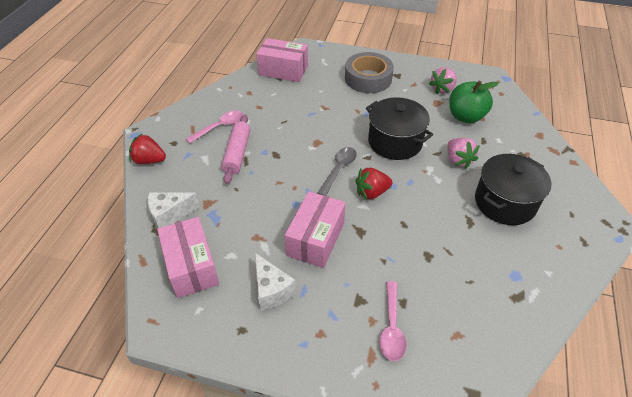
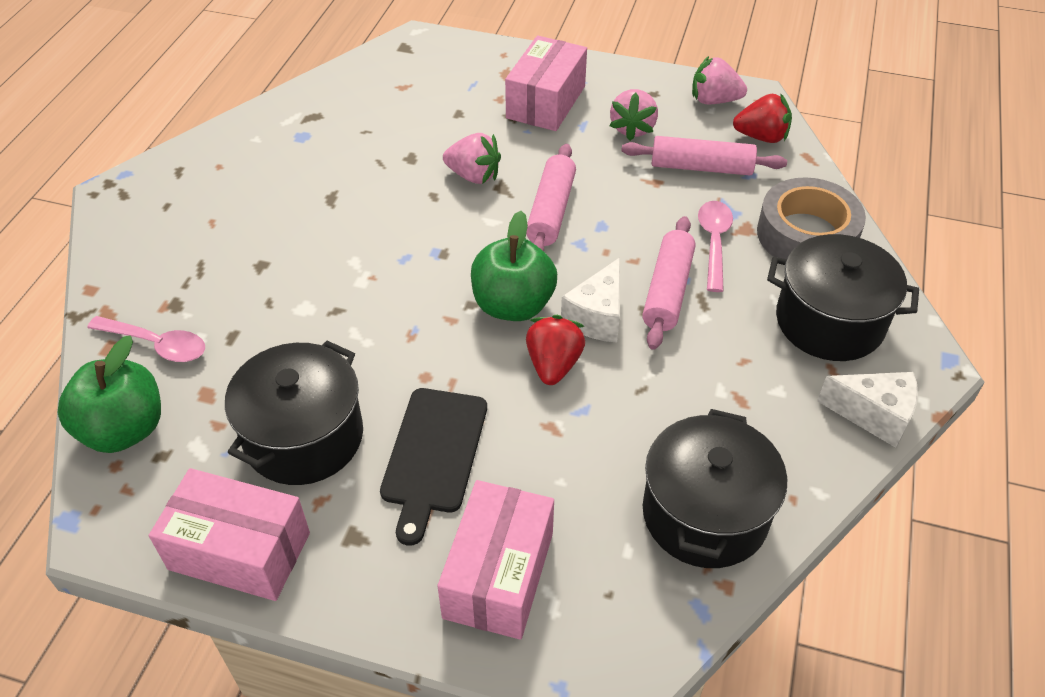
black cutting board: none = 0 -> [380,388,487,545] = 1
black pot: [366,97,433,160] [475,154,551,225] = 2 -> [225,341,363,485] [643,409,787,568] [767,234,919,361] = 3
green apple: [449,81,499,123] = 1 -> [58,336,161,453] [471,211,557,321] = 2
grey spoon: [318,147,357,196] = 1 -> none = 0
pink rolling pin: [222,115,250,184] = 1 -> [526,144,576,251] [621,136,787,175] [642,216,696,350] = 3
pink strawberry: [429,67,457,94] [447,138,480,169] = 2 -> [443,133,501,184] [610,89,658,141] [692,56,747,104] = 3

